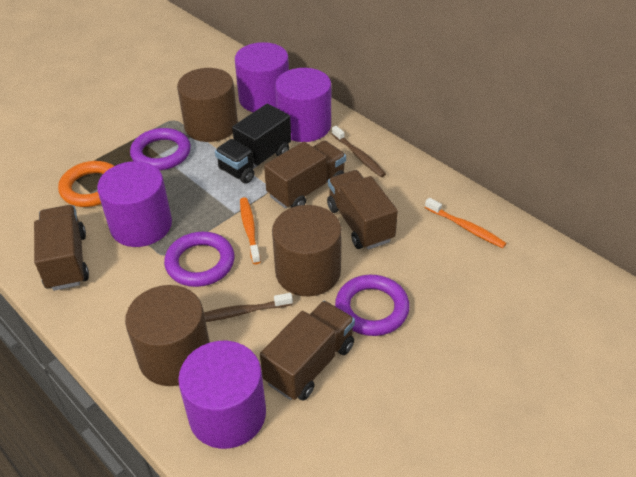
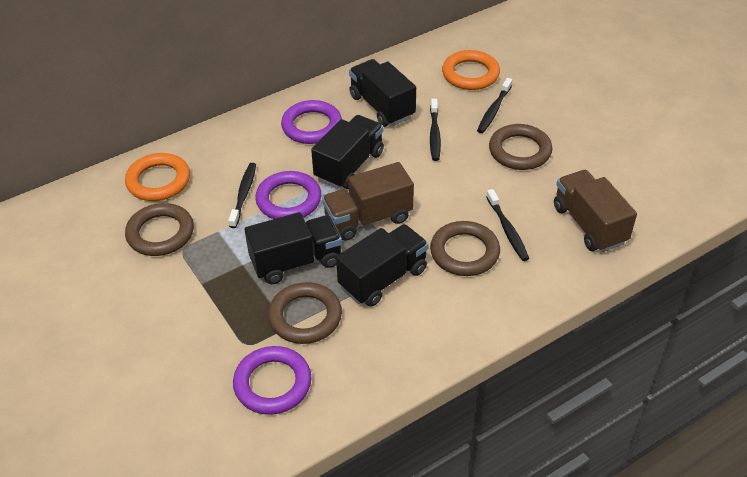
black toothbrush: none = 0 -> [228,163,256,228] [430,99,441,161] [477,78,512,133] [486,189,529,261] = 4
black truck: [215,104,291,184] = 1 -> [244,212,342,284] [311,115,384,189] [336,224,429,307] [349,59,416,127] = 4
brown cylinder: [125,285,210,386] [177,68,238,142] [272,205,342,297] = 3 -> none = 0
brown ring: none = 0 -> [125,203,194,256] [268,282,342,344] [430,221,500,276] [489,124,552,170] = 4
brown toothbrush: [204,293,293,322] [332,126,386,177] = 2 -> none = 0
brown truck: [34,205,89,291] [260,301,355,401] [264,140,346,209] [327,170,398,250] = 4 -> [322,162,414,241] [554,170,637,252] = 2
orange ring: [58,161,114,207] = 1 -> [125,153,190,201] [442,50,500,90] = 2
orange toothbrush: [240,197,261,264] [425,198,507,248] = 2 -> none = 0
purple cylinder: [97,161,172,247] [178,341,266,449] [235,42,289,112] [275,68,331,142] = 4 -> none = 0

